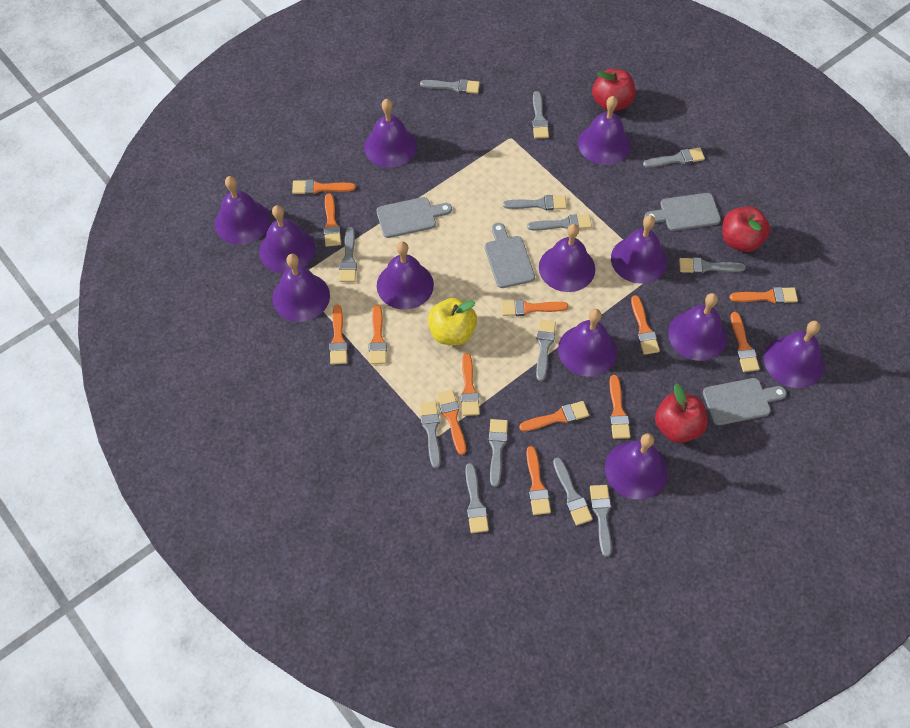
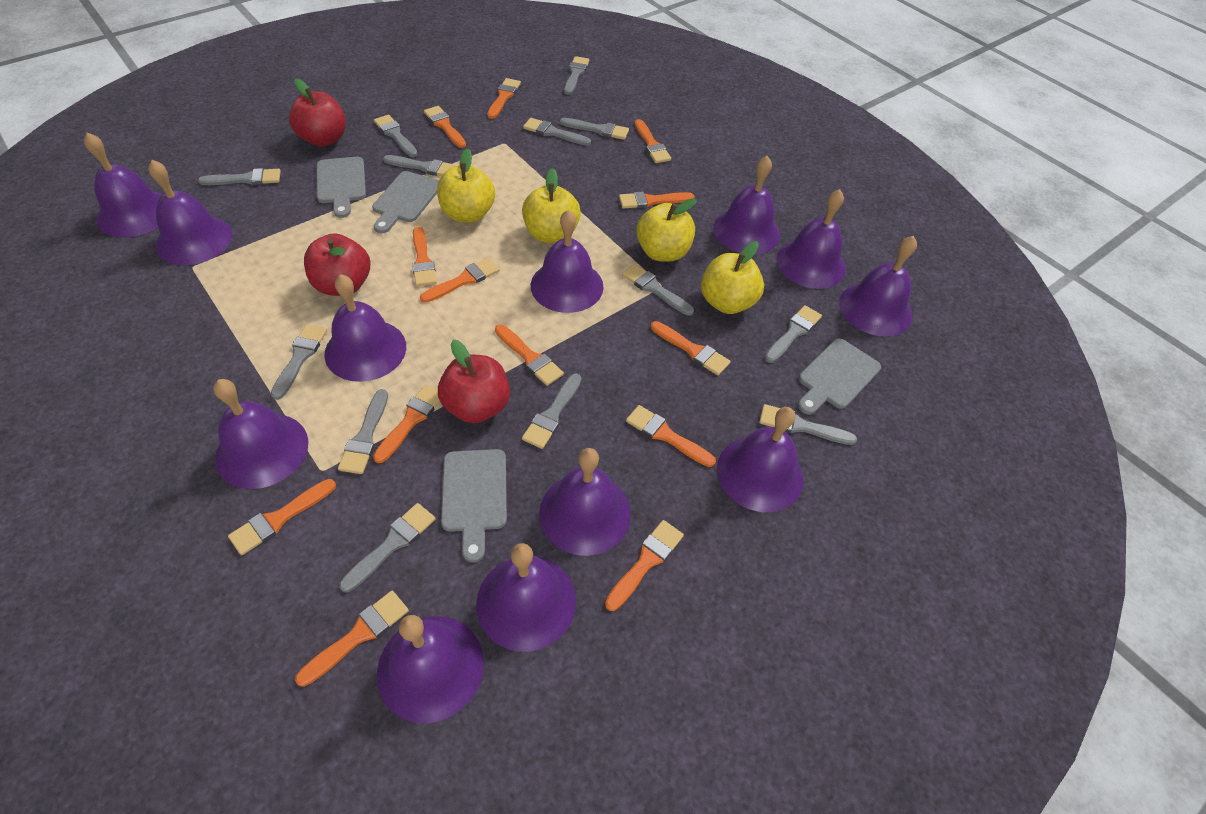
yellow apple: [428,298,477,345] = 1 -> [437,148,495,223] [522,168,581,243] [636,198,697,262] [701,241,764,314] = 4

